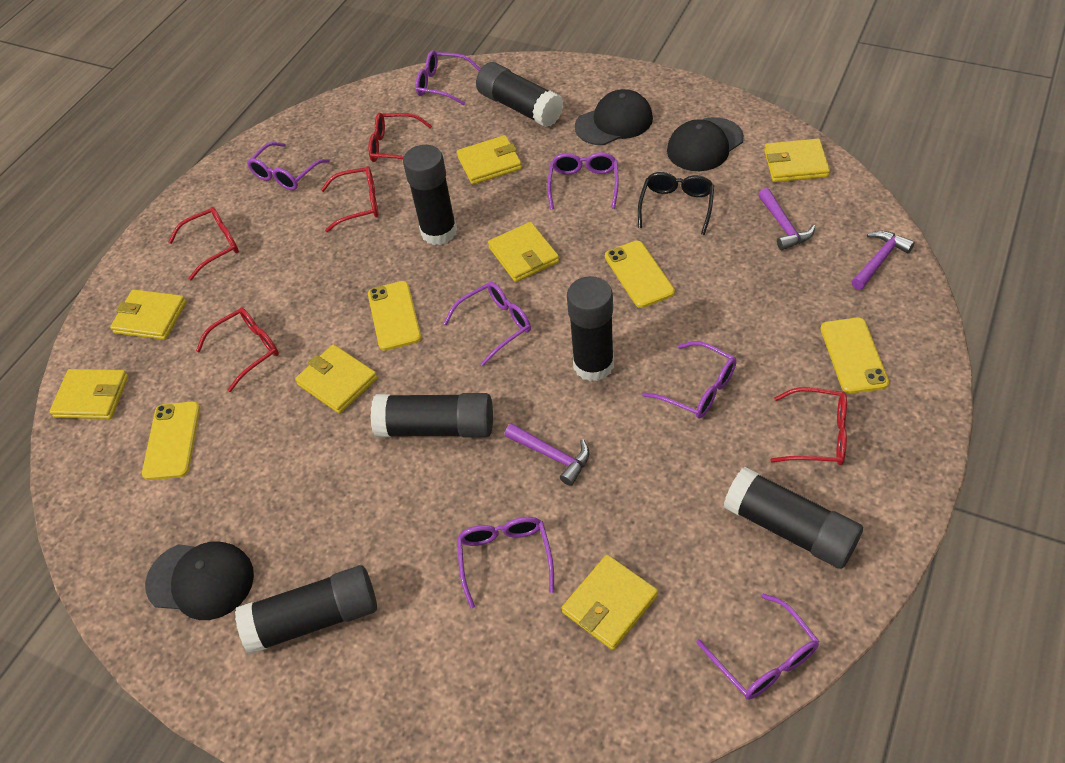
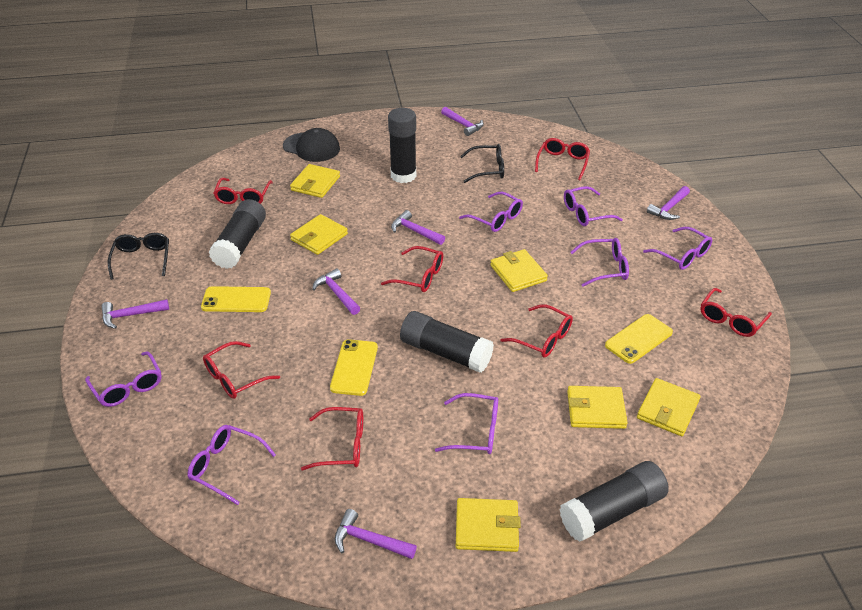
black cap: [145,542,254,620] [575,89,653,145] [667,117,744,171] = 3 -> [283,128,340,162] = 1
black glasses: [638,172,714,235] = 1 -> [108,233,169,280] [460,144,504,183] = 2
black glue stick: [235,565,377,655] [370,393,493,437] [403,145,457,245] [476,62,563,127] [567,276,614,382] [724,467,863,569] = 6 -> [209,199,266,269] [388,108,416,183] [400,311,494,373] [559,461,669,542] = 4
purple hammer: [505,423,590,486] [758,188,815,250] [851,231,915,290] = 3 -> [101,299,169,329] [312,268,360,315] [335,509,417,559] [391,210,445,245] [441,107,484,136] [647,186,690,220] = 6
red glasses: [169,207,239,281] [196,308,279,392] [321,166,379,232] [369,113,432,162] [770,387,847,465] = 5 -> [203,341,280,399] [214,178,273,204] [301,407,363,471] [381,246,443,292] [500,304,573,358] [535,138,590,180] [700,288,772,337] = 7
yellow phone: [142,401,200,480] [368,281,421,351] [605,241,675,308] [820,318,889,394] = 4 -> [201,286,271,312] [330,339,378,396] [605,314,673,364] = 3
yellow wallet: [49,369,128,419] [110,290,186,340] [295,344,378,414] [457,135,522,185] [488,222,559,282] [562,555,658,650] [764,139,830,182] = 7 -> [290,164,340,198] [290,214,348,255] [456,498,521,552] [490,249,548,292] [567,386,628,429] [637,378,701,436] = 6

